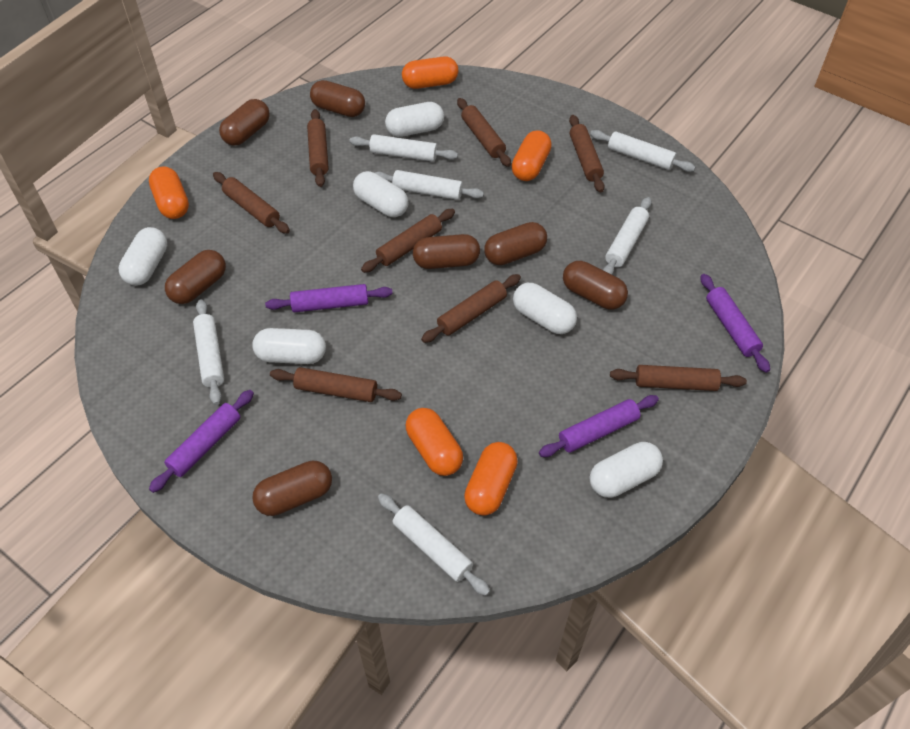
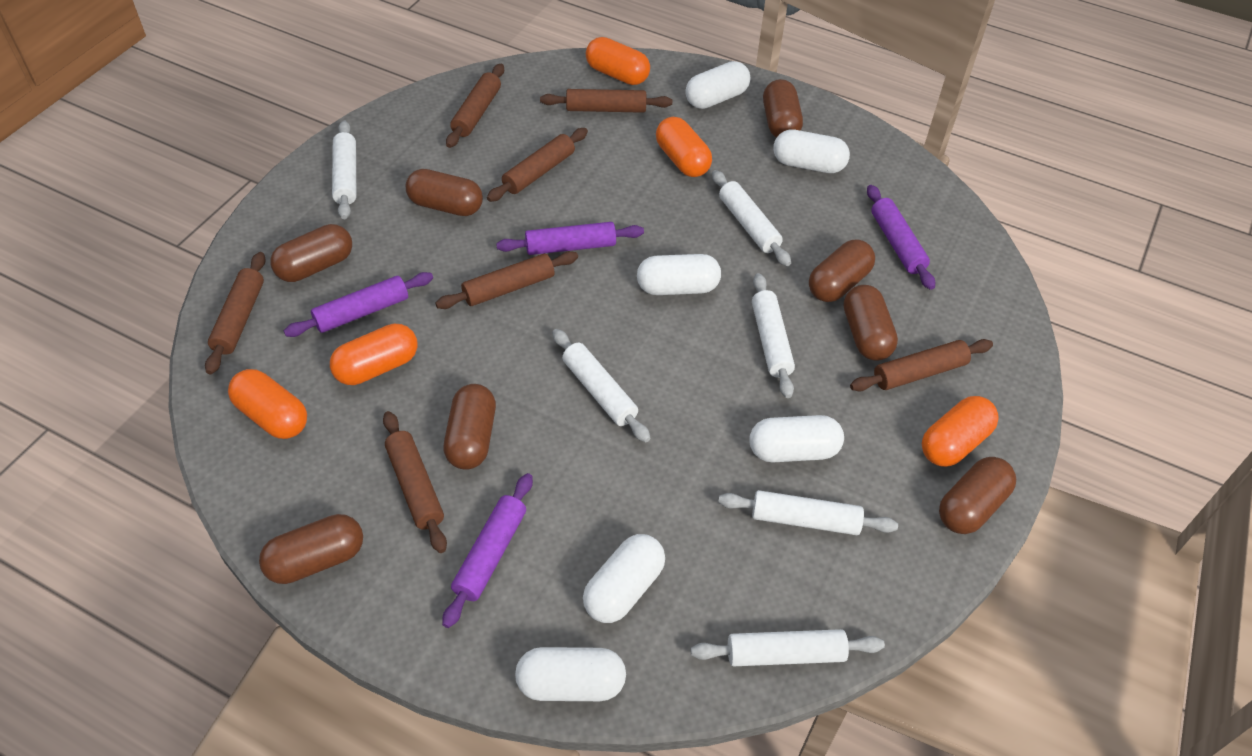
brown capsule: [165,250,226,304] [219,99,270,146] [252,461,332,516] [310,80,365,117] [413,234,480,269] [484,222,547,265] [563,261,628,309] = 7 -> [259,514,363,584] [271,224,352,282] [406,169,483,216] [444,384,496,470] [763,79,803,138] [809,239,875,302] [844,285,898,361] [939,457,1016,534] = 8
brown rolling pin: [213,172,290,234] [270,367,402,402] [307,109,329,187] [361,209,455,273] [421,274,521,343] [457,98,511,167] [569,115,605,193] [610,365,747,391] = 8 -> [205,252,266,374] [383,411,447,553] [435,251,578,309] [446,64,504,148] [487,128,588,202] [540,89,672,113] [850,339,993,391] = 7

